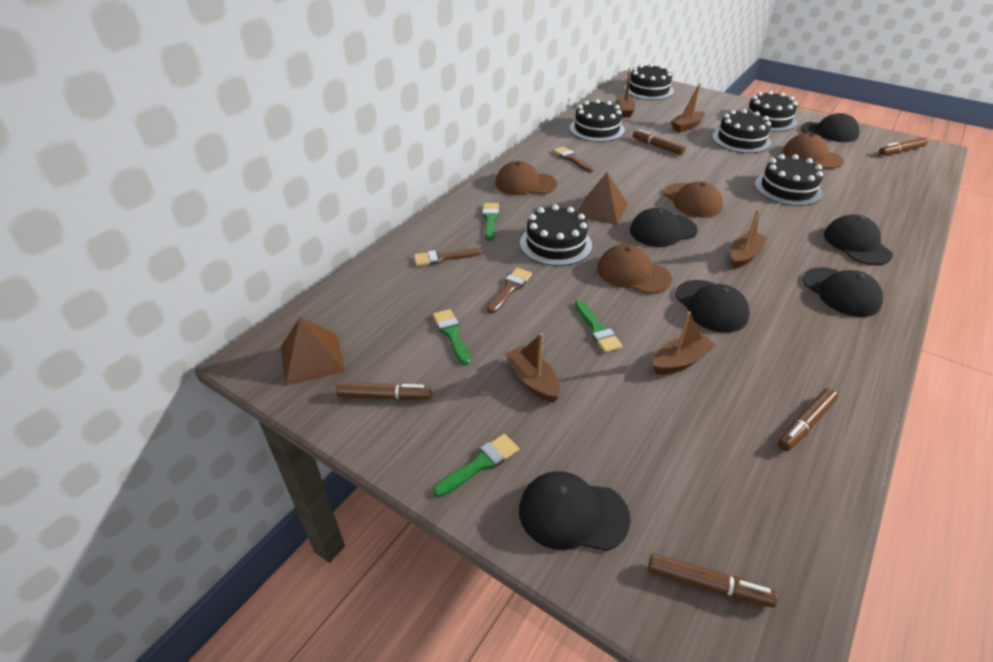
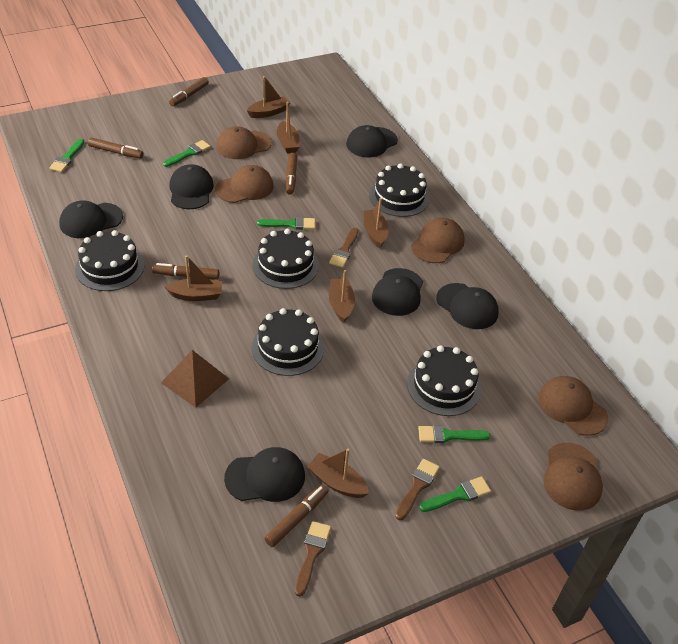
black cake: [520,204,592,266] [570,99,625,142] [624,63,674,100] [712,109,771,153] [747,91,798,132] [755,154,824,206] = 6 -> [75,230,144,291] [252,229,319,289] [252,308,324,376] [369,163,430,217] [407,345,481,416] = 5
brown boat: [505,333,560,403] [615,68,635,118] [653,311,716,375] [671,83,705,132] [731,209,767,269] = 5 -> [165,255,222,301] [247,76,290,118] [277,102,300,153] [307,448,369,498] [329,270,355,323] [364,198,389,249] = 6
brown cap: [495,161,557,195] [597,244,672,294] [664,181,723,218] [783,133,844,169] = 4 -> [215,165,274,203] [216,126,272,159] [411,218,465,263] [538,376,608,436] [543,443,603,511] = 5
brown pyramid: [281,317,345,386] [578,173,628,225] = 2 -> [161,350,229,408] = 1
green brush: [433,309,470,365] [433,434,519,497] [482,203,499,240] [575,300,623,353] = 4 -> [49,139,84,172] [163,140,211,167] [257,217,315,230] [418,425,491,443] [419,476,491,512] = 5

